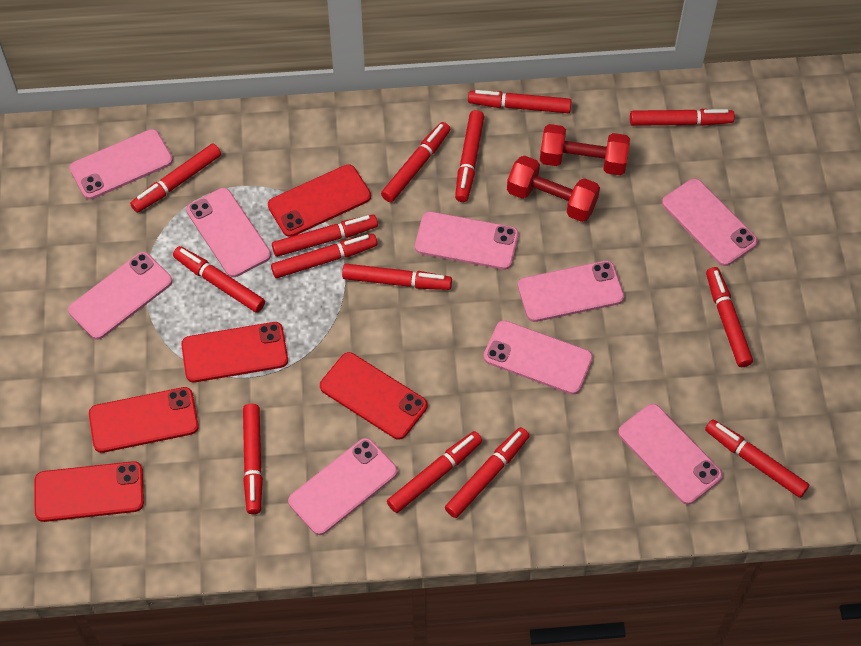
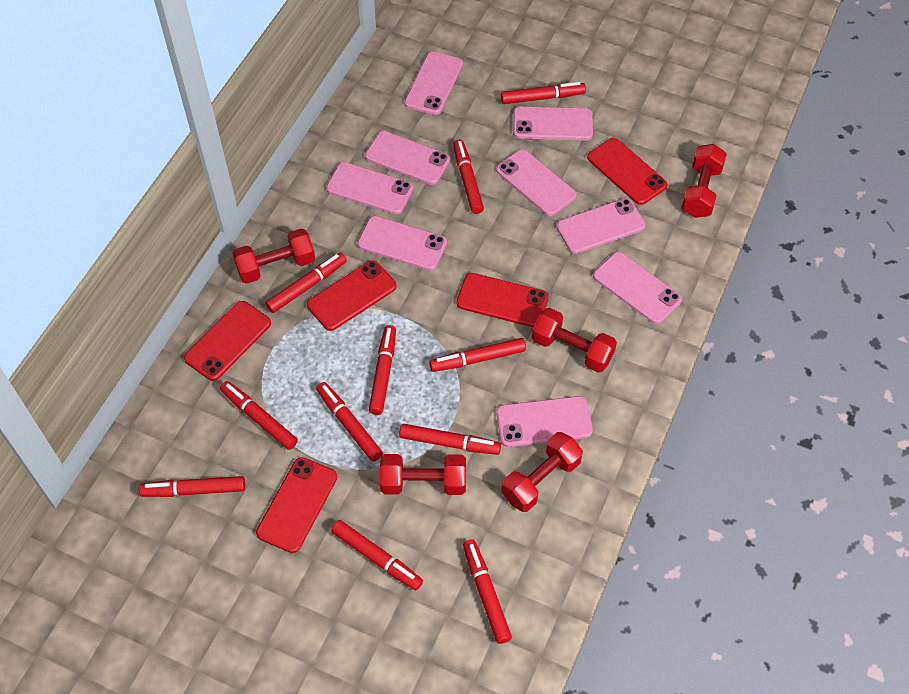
red dumbbell: [507,156,600,222] [540,124,630,175] = 2 -> [233,228,315,284] [380,454,466,495] [501,432,583,512] [532,308,617,372] [681,144,727,218] = 5
red marker: [130,143,221,213] [173,246,265,313] [243,404,263,514] [271,234,377,278] [272,215,378,257] [342,264,452,290] [381,122,450,202] [387,431,482,513] [445,427,529,518] [455,110,484,202] [468,90,571,113] [630,109,735,126] [705,419,809,498] [706,267,753,367] = 14 -> [139,476,245,497] [220,381,298,450] [265,253,347,313] [316,382,383,462] [331,520,423,590] [369,325,396,415] [399,424,501,455] [429,338,526,372] [453,139,484,214] [463,539,512,644] [501,82,586,104] = 11

